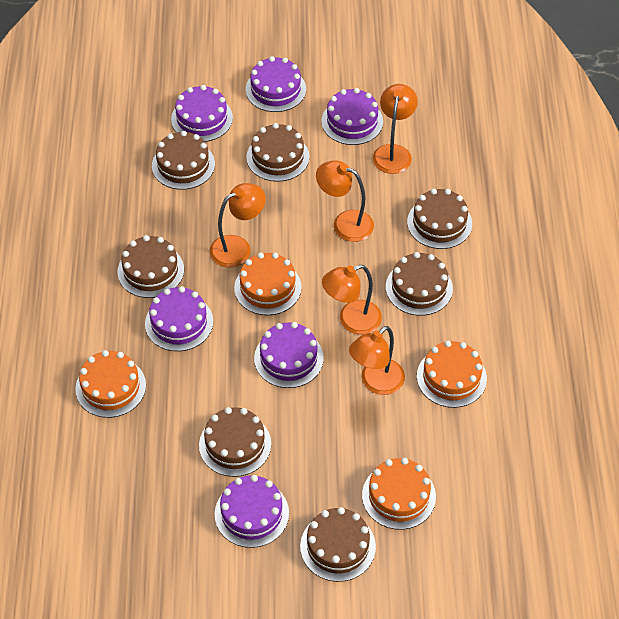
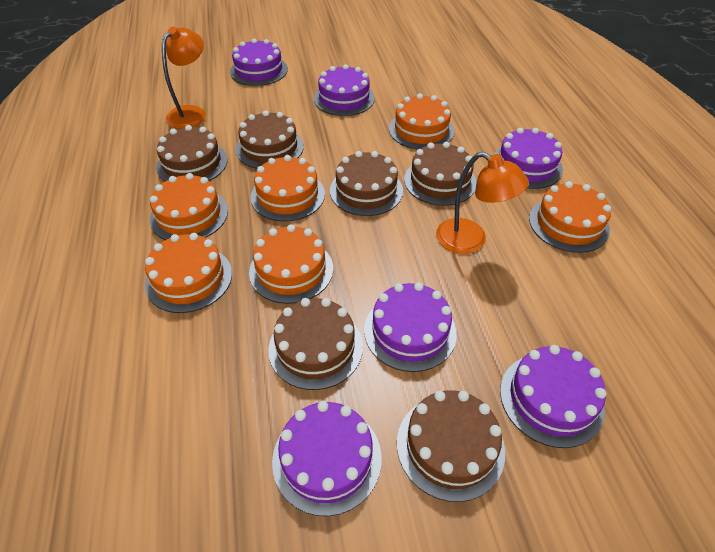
brown cake: [117,235,184,298] [152,131,215,190] [199,407,271,477] [246,123,309,182] [300,507,376,582] [386,252,453,316] [407,188,472,249] = 7 -> [156,125,227,181] [236,110,304,169] [268,298,363,390] [330,151,403,216] [397,390,505,502] [404,142,477,206] = 6
orange cake: [75,350,146,418] [234,252,302,315] [362,458,436,530] [417,341,487,408] = 4 -> [145,233,232,313] [150,173,228,240] [249,224,333,304] [251,155,325,222] [389,93,454,149] [529,181,611,253] = 6
orange lamp: [210,183,266,268] [316,160,374,242] [322,265,382,335] [349,326,405,395] [373,84,418,174] = 5 -> [162,27,206,129] [436,152,529,254] = 2

